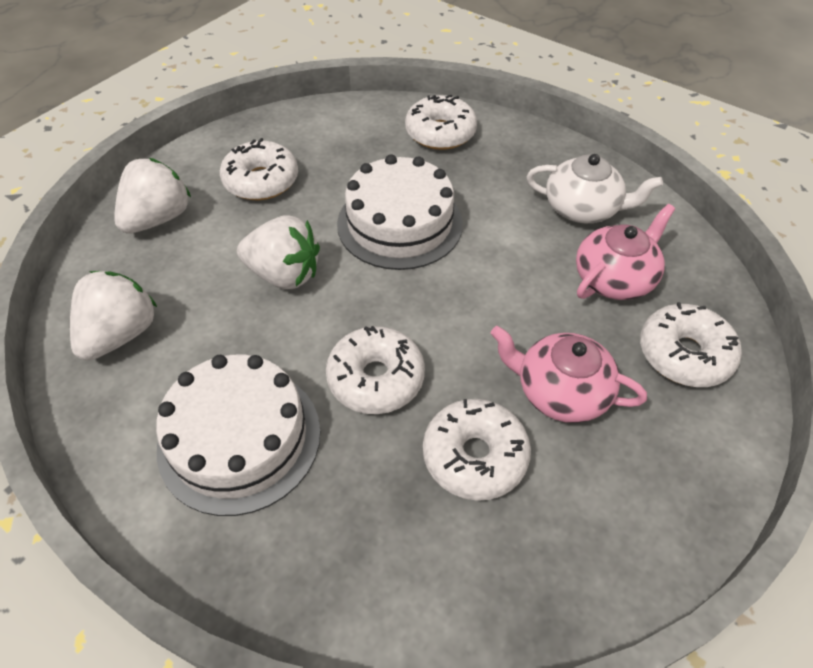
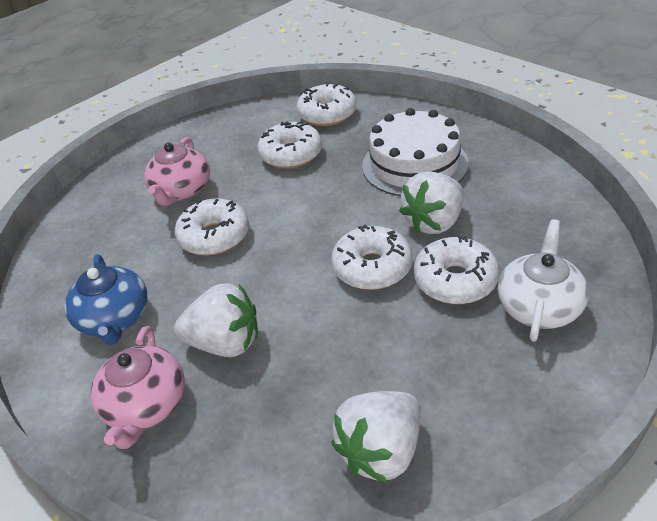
blue teapot: none = 0 -> [64,254,147,345] = 1
white cake: [156,355,321,516] [337,154,463,270] = 2 -> [362,108,468,196] = 1

